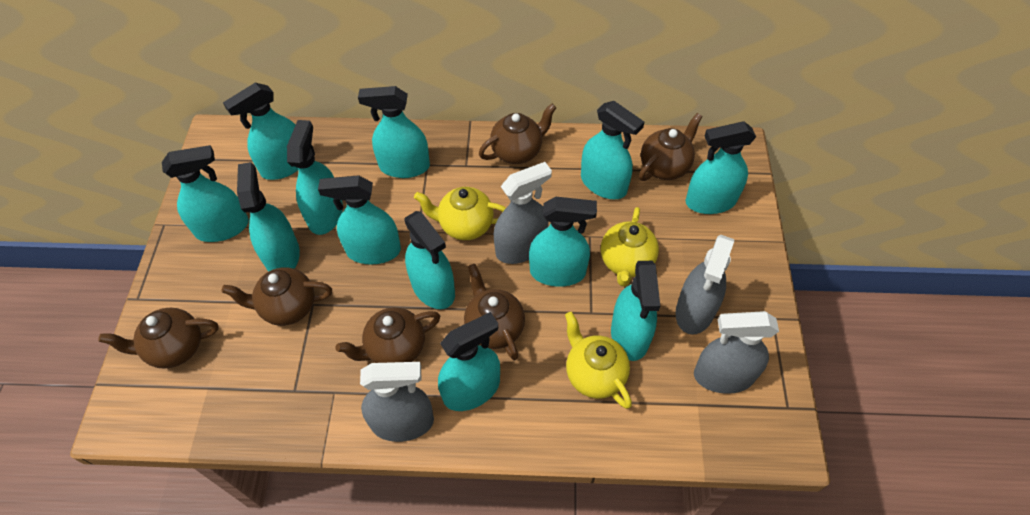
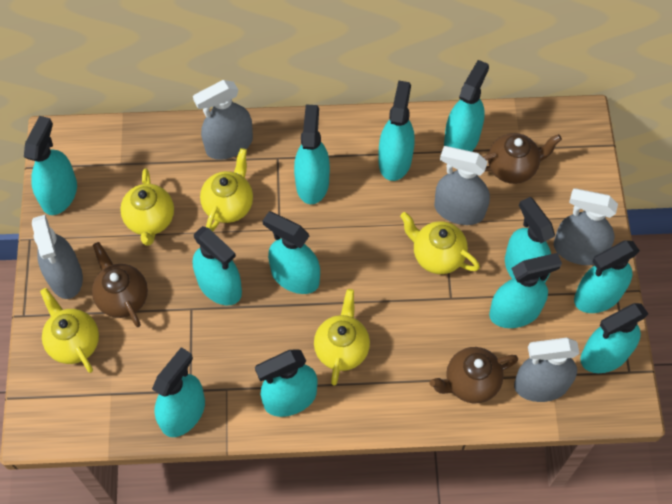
brown teapot: [99,308,219,369] [222,268,332,326] [336,307,440,363] [464,264,525,360] [479,104,556,164] [639,113,703,181] = 6 -> [92,242,148,327] [429,347,518,403] [483,133,562,184] = 3
grey spray bottle: [360,362,434,442] [494,162,552,264] [676,235,734,335] [694,311,779,394] = 4 -> [32,215,83,299] [193,80,253,160] [434,146,490,225] [514,338,580,402] [554,188,618,265] = 5
yellow teapot: [414,187,506,240] [565,312,632,409] [601,207,659,287] = 3 -> [40,288,99,373] [120,168,174,246] [200,148,253,232] [314,289,370,386] [400,212,480,274] = 5

